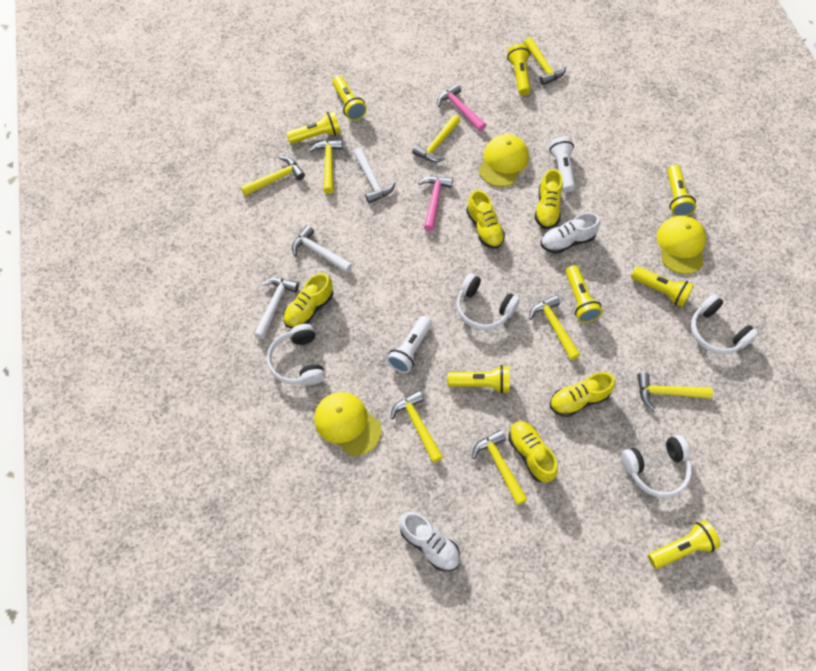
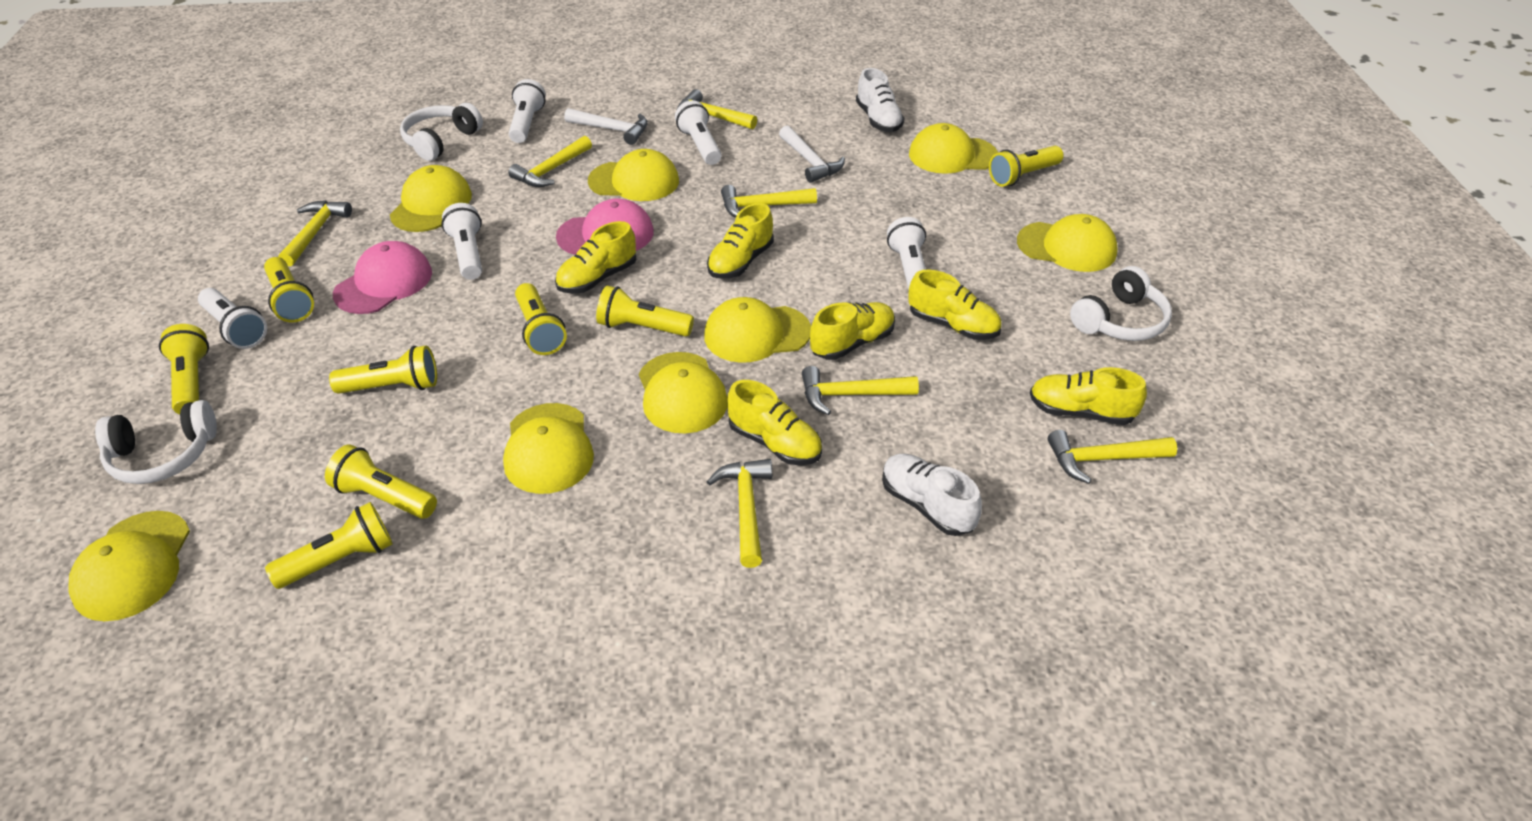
pink cap: none = 0 -> [333,241,432,314] [556,199,654,255] = 2
pink hammer: [418,176,453,231] [437,84,486,132] = 2 -> none = 0
white flashlight: [387,316,432,373] [549,136,575,192] = 2 -> [198,288,267,349] [441,203,482,280] [509,79,546,143] [675,100,722,165] [887,217,926,290] = 5
white hammer: [254,278,299,339] [292,225,352,273] [354,148,395,203] = 3 -> [564,108,648,145] [779,126,845,183] = 2
white headphones: [267,324,325,385] [456,273,520,330] [621,435,692,498] [691,294,758,354] = 4 -> [95,400,217,484] [400,103,483,161] [1070,266,1172,341] = 3
yellow cap: [314,392,382,456] [479,134,529,187] [657,216,706,274] = 3 -> [68,511,190,621] [390,165,472,232] [503,403,594,494] [588,149,679,201] [639,352,727,433] [704,297,811,363] [909,123,998,174] [1017,214,1118,272] = 8
yellow hammer: [241,157,305,196] [310,139,343,194] [390,391,443,463] [412,115,460,162] [472,430,528,505] [524,37,566,85] [529,295,580,360] [637,372,713,410] = 8 -> [278,200,352,266] [508,136,592,187] [677,89,757,129] [707,459,772,568] [721,185,817,218] [802,366,919,415] [1048,430,1177,484] = 7
yellow shoe: [283,273,333,329] [466,190,505,249] [508,421,558,483] [535,169,563,229] [550,372,615,417] = 5 -> [555,221,636,294] [707,203,774,279] [727,380,822,465] [810,302,895,360] [908,270,1002,340] [1030,367,1147,425] = 6

